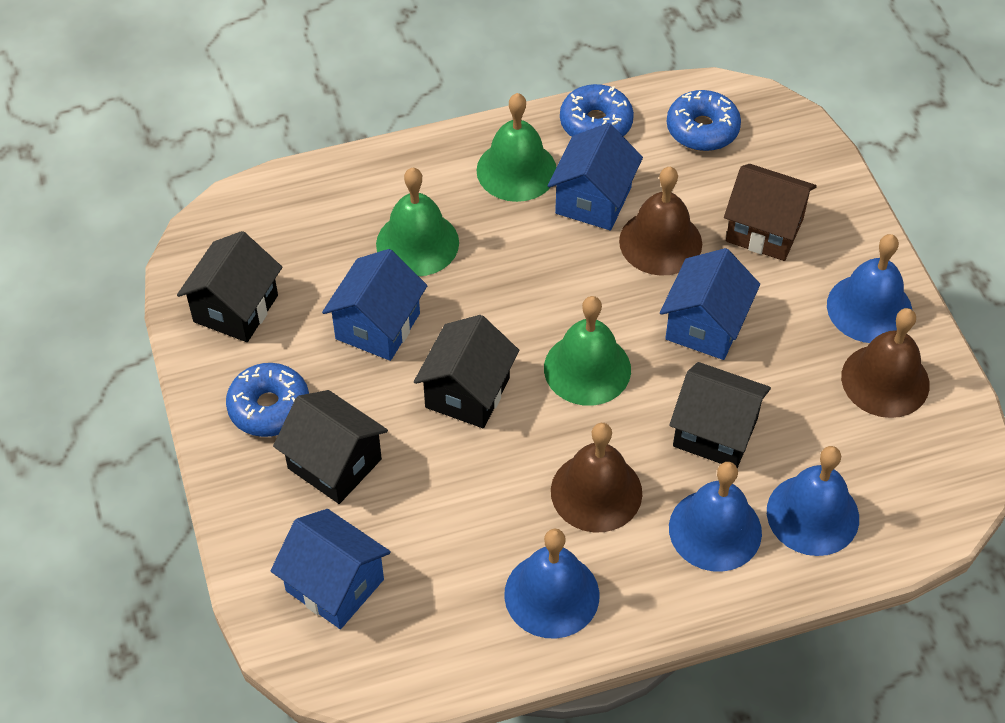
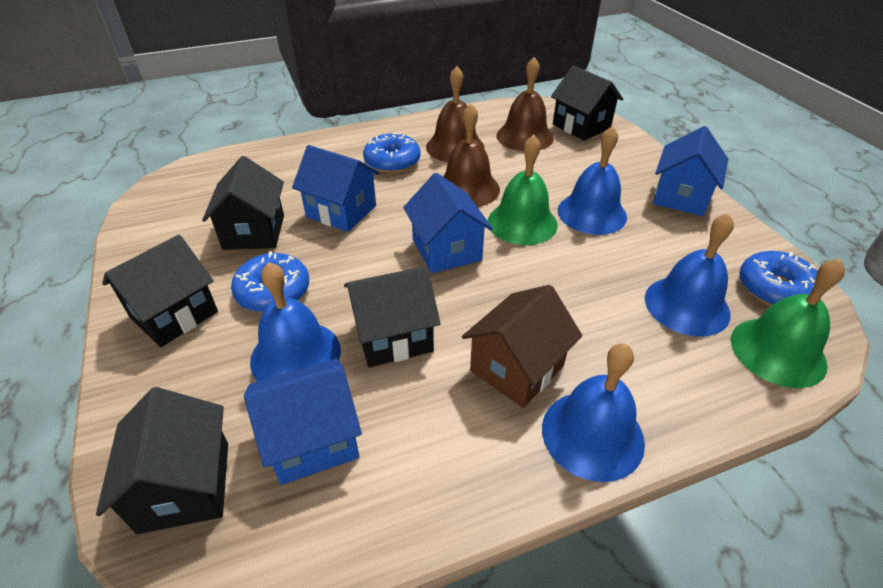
black house: [177,231,282,342] [273,390,388,504] [414,315,519,428] [669,362,771,468] = 4 -> [96,387,228,534] [102,235,218,347] [202,156,284,250] [344,266,441,367] [551,65,623,141] = 5
green bell: [376,168,459,276] [476,93,556,202] [544,296,631,406] = 3 -> [488,135,558,245] [731,258,845,388] = 2

